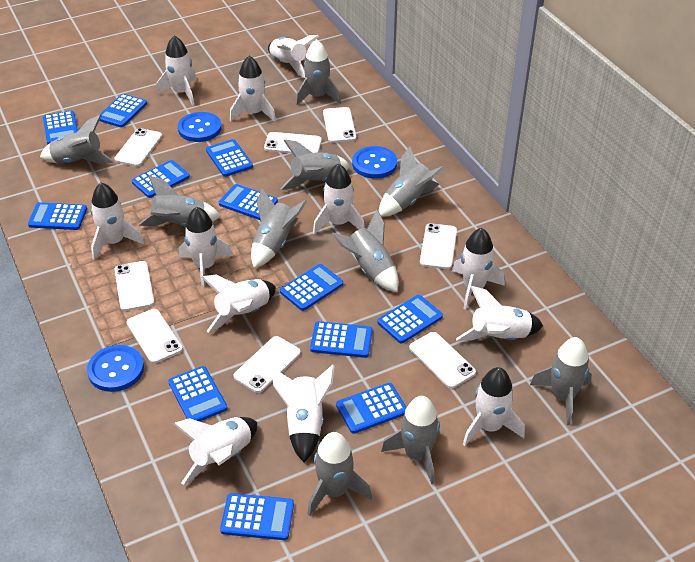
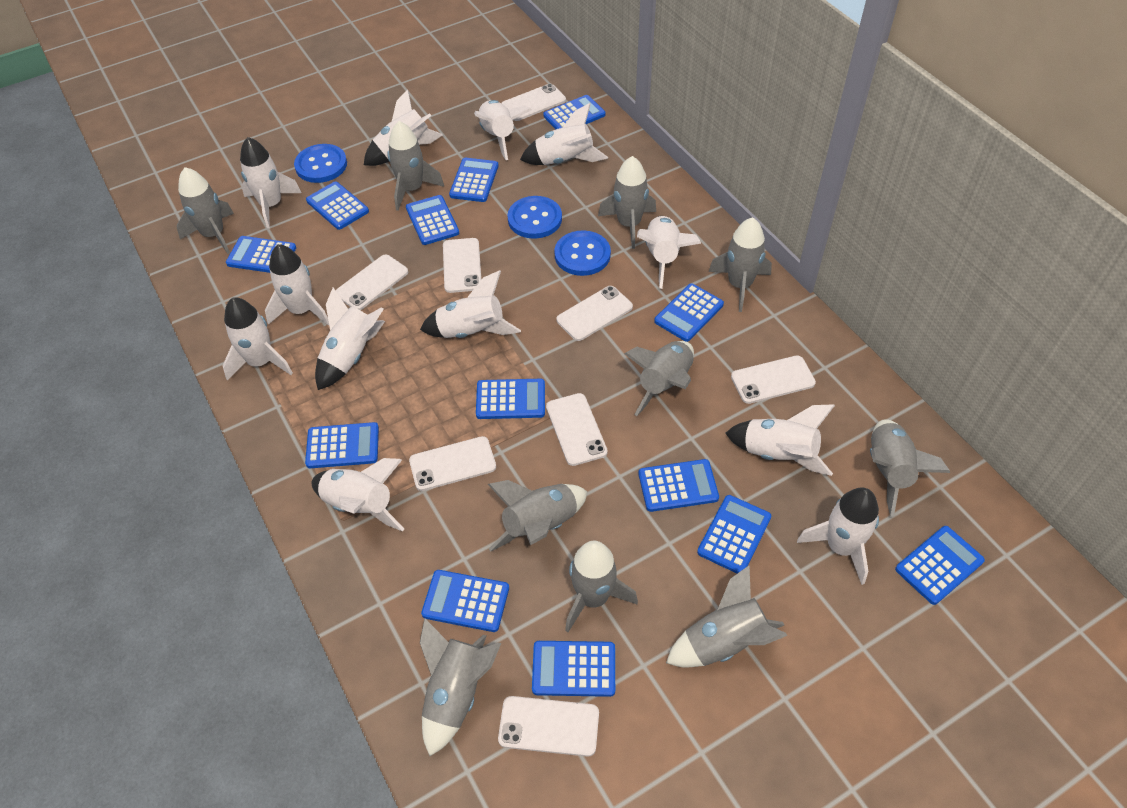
blue calculator: [28,202,87,230] [43,111,78,144] [99,94,147,128] [132,160,190,198] [168,366,227,421] [206,139,253,177] [219,184,278,220] [220,493,294,540] [280,264,343,311] [310,321,373,358] [336,383,407,434] [377,295,443,343] = 12 -> [226,236,296,273] [305,422,379,468] [306,181,369,230] [406,195,459,245] [421,570,509,632] [449,158,499,202] [476,379,545,419] [532,641,615,697] [543,95,605,129] [638,459,719,512] [654,283,724,342] [697,495,771,573] [895,526,985,605] = 13

